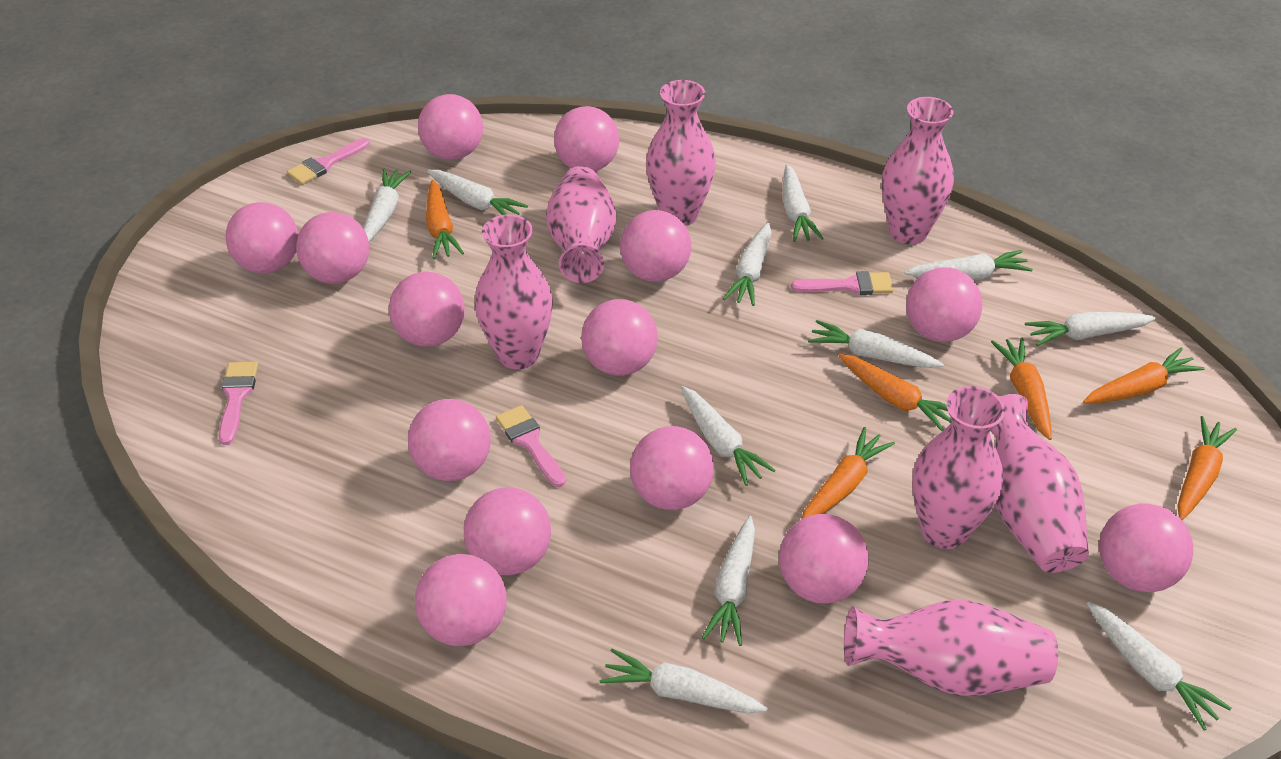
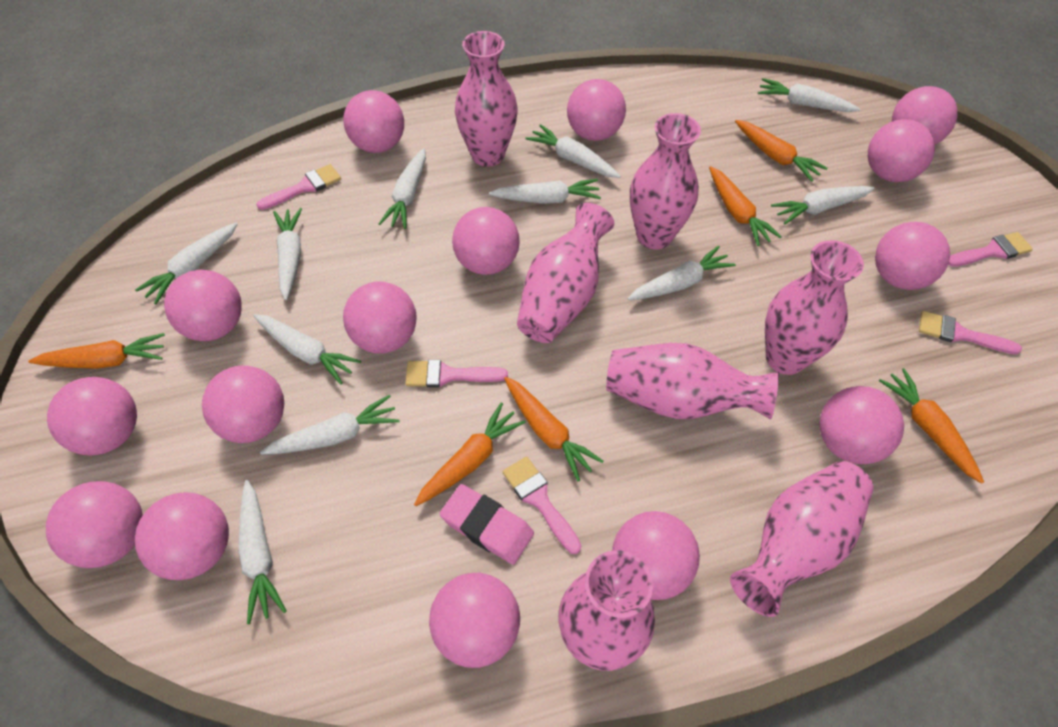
pink ball: [226,202,298,273] [296,212,369,284] [389,272,465,347] [408,399,491,481] [415,554,507,646] [418,94,483,160] [464,487,551,575] [554,106,619,171] [581,299,658,376] [620,210,691,282] [630,426,714,510] [779,514,869,604] [906,267,982,342] [1099,504,1193,592] = 14 -> [46,481,143,568] [47,377,137,456] [135,492,229,580] [164,269,242,341] [202,366,284,443] [343,90,404,153] [343,281,416,354] [429,573,520,668] [452,207,520,275] [567,79,626,141] [612,511,700,600] [819,386,904,464] [868,119,935,182] [875,222,950,290] [892,86,958,144] = 15
pink brush: [219,362,258,445] [287,138,370,185] [496,405,566,487] [791,271,893,295] = 4 -> [256,164,341,210] [405,360,508,387] [503,456,581,554] [919,311,1022,354] [948,232,1033,267] = 5
pink eraser: none = 0 -> [440,484,534,564] = 1

